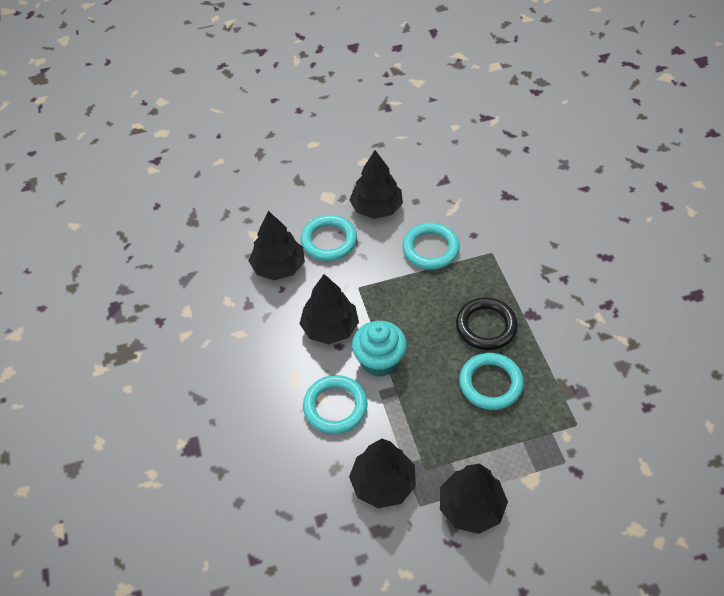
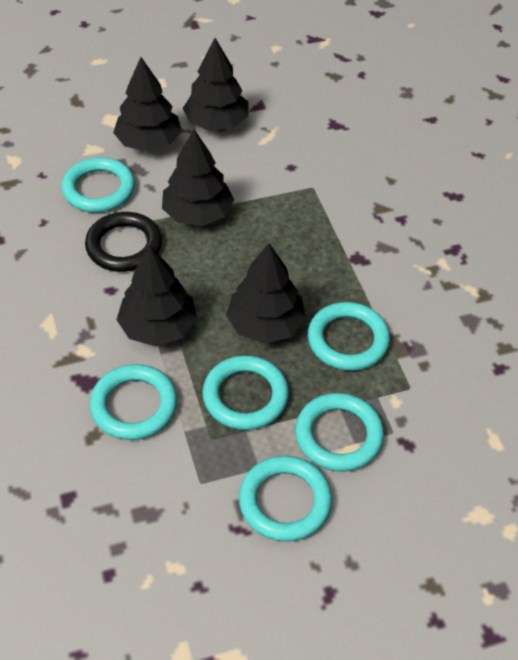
turquoise cupcake: [352,321,407,377] = 1 -> none = 0
turquoise ring: [301,215,357,261] [303,375,368,434] [402,223,460,270] [459,353,524,410] = 4 -> [62,157,135,212] [90,364,177,440] [202,355,289,430] [239,456,332,542] [295,393,384,472] [308,302,390,371] = 6

